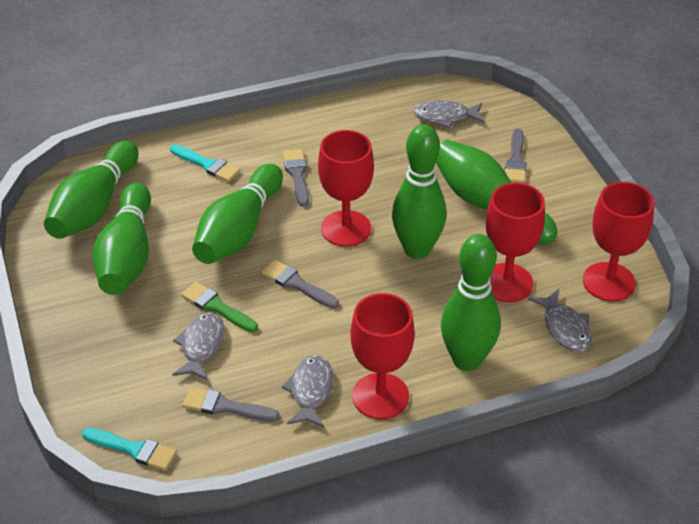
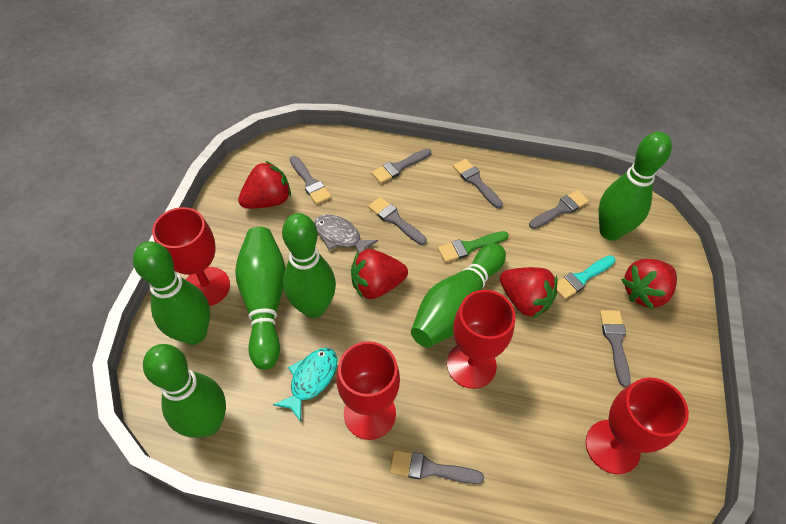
grey brush: [183,387,280,421] [261,260,339,309] [283,149,309,207] [505,129,527,183] = 4 -> [290,156,331,205] [368,197,427,245] [371,149,431,184] [390,450,484,484] [453,159,503,209] [529,190,589,229] [600,310,631,387] = 7
grey fish: [172,312,224,381] [282,355,333,427] [413,100,485,129] [529,289,592,352] = 4 -> [314,215,378,254] = 1
red strawberry: none = 0 -> [238,161,291,209] [351,249,408,299] [500,267,558,318] [621,259,677,309] = 4
turquoise brush: [82,427,177,471] [170,145,240,182] = 2 -> [557,255,616,299] = 1
turquoise fish: none = 0 -> [273,348,337,422] = 1

